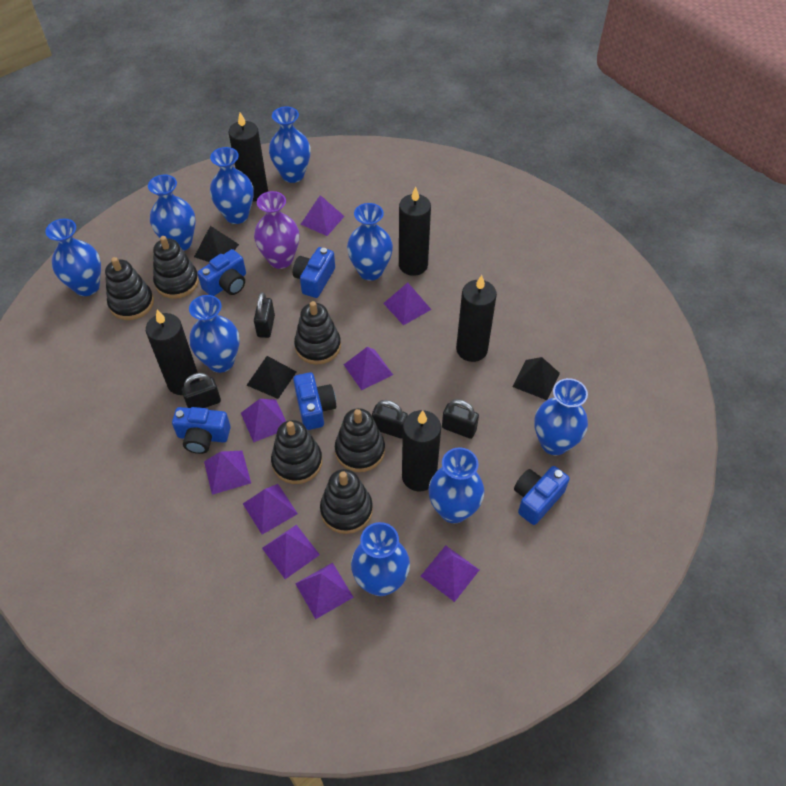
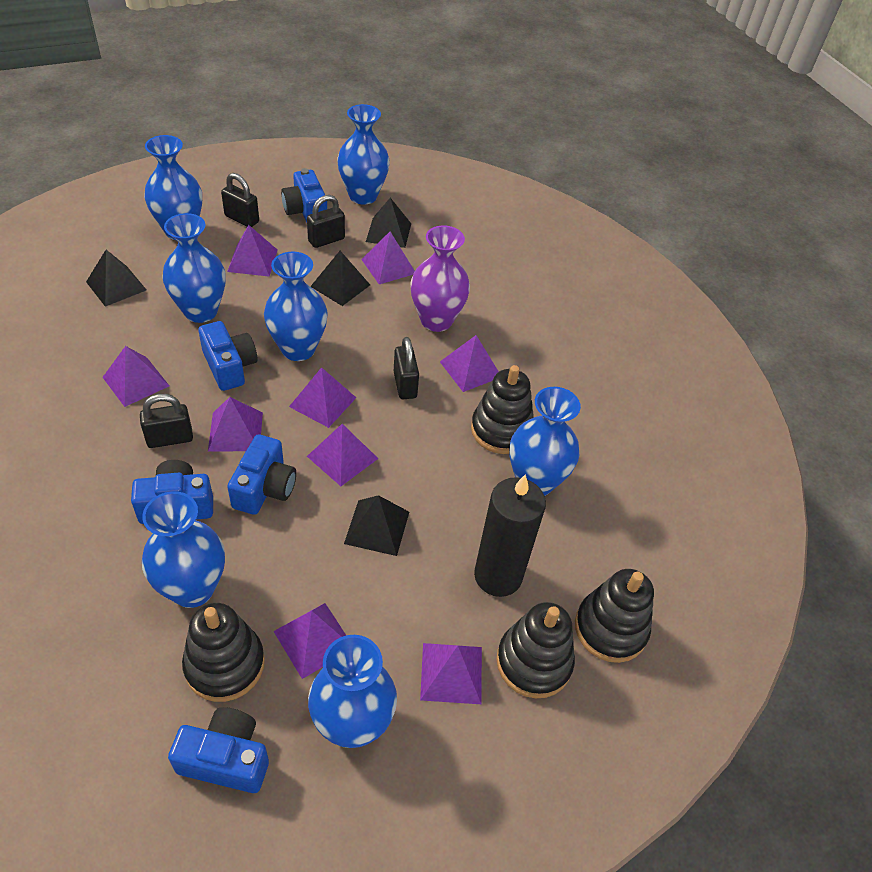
black candle: [146,310,200,395] [229,112,268,201] [399,187,431,276] [402,410,441,491] [456,275,497,362] = 5 -> [474,474,546,597] = 1
black pyramid: [194,226,239,262] [247,356,296,399] [512,357,560,400] = 3 -> [86,250,146,307] [310,251,370,306] [344,495,409,556] [366,198,411,248] = 4
black stacking toy: [105,257,154,320] [153,236,199,299] [271,420,323,484] [294,301,341,364] [320,469,373,534] [335,408,385,472] = 6 -> [182,603,265,702] [471,365,534,454] [496,602,575,698] [575,569,654,663] = 4
blue vase: [45,219,101,296] [148,175,196,251] [189,295,240,373] [210,147,254,224] [269,107,311,183] [347,203,393,281] [351,522,410,596] [429,447,485,523] [534,378,588,455] = 9 -> [142,491,225,608] [144,135,202,240] [162,213,226,323] [264,252,328,361] [308,635,397,748] [337,104,390,205] [509,387,581,496] = 7

